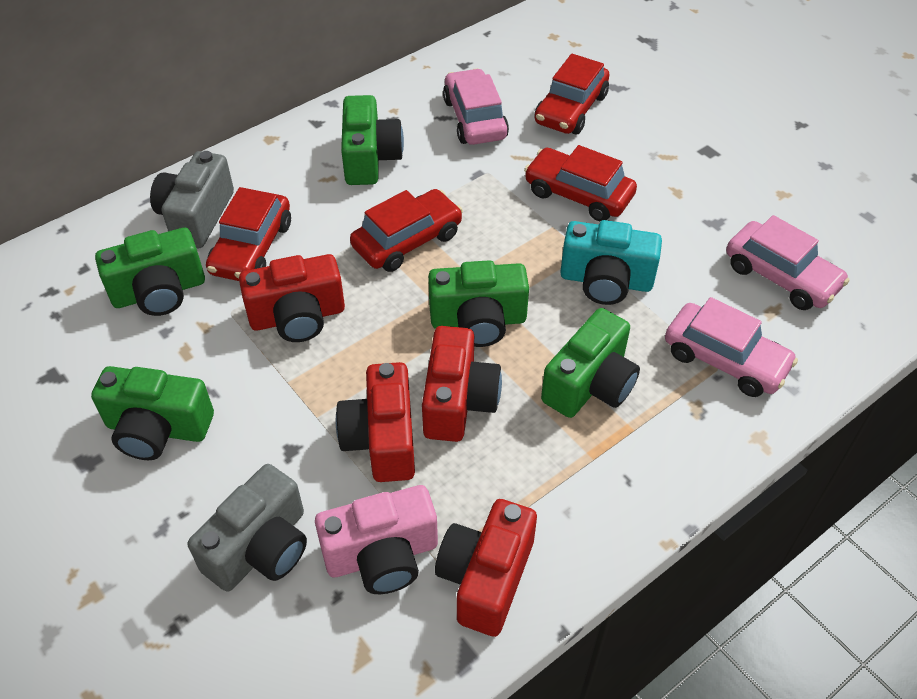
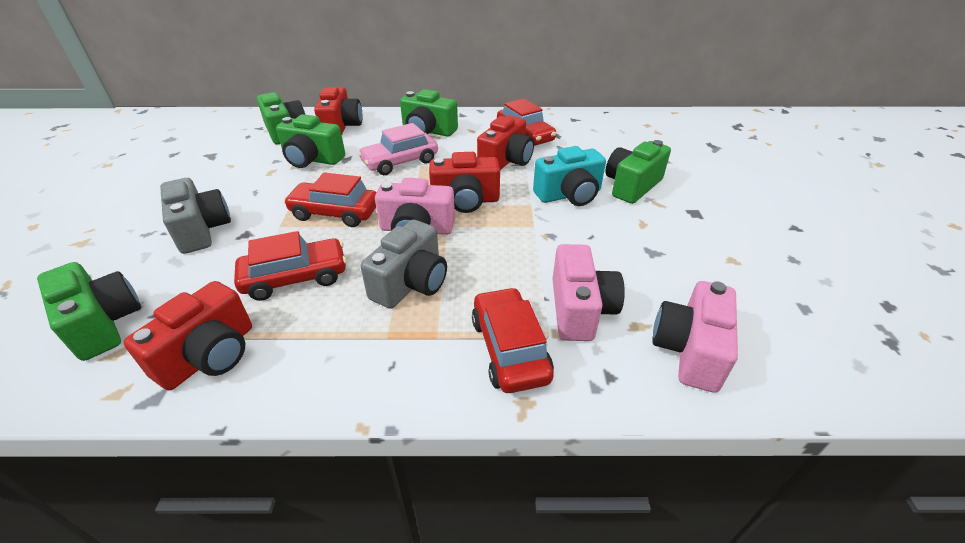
pink camera: [315,485,438,594] = 1 -> [375,178,455,235] [553,244,625,341] [652,281,738,393] = 3
pink car: [443,68,509,145] [665,297,798,397] [726,215,850,310] = 3 -> [358,123,438,175] = 1

